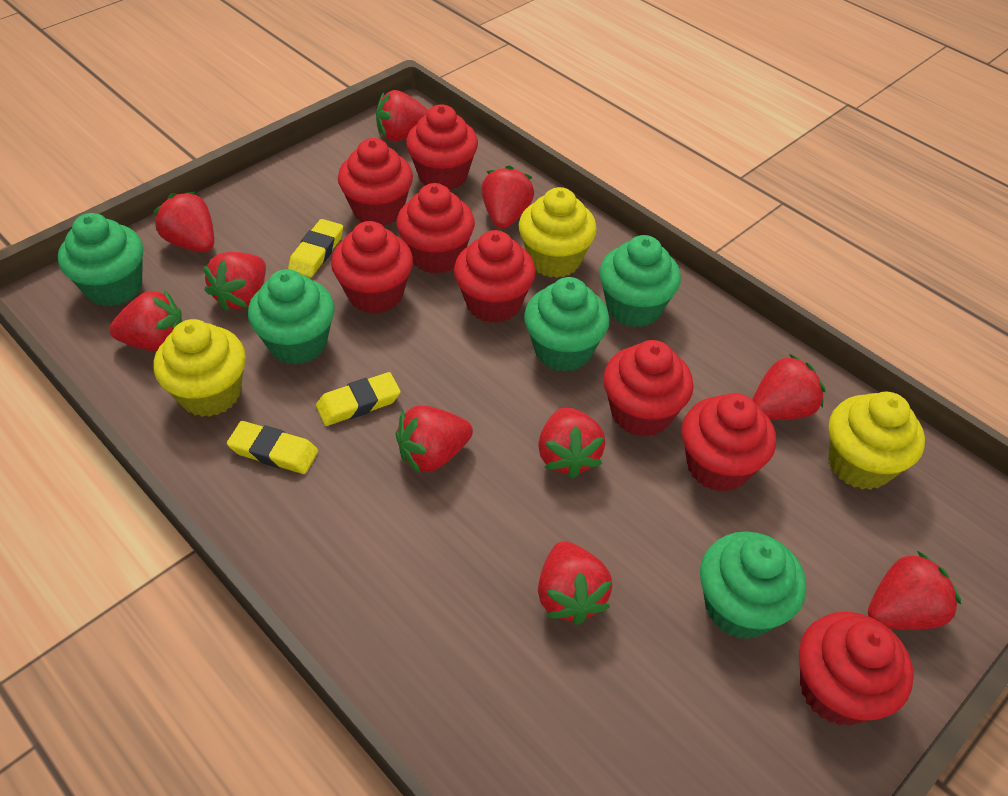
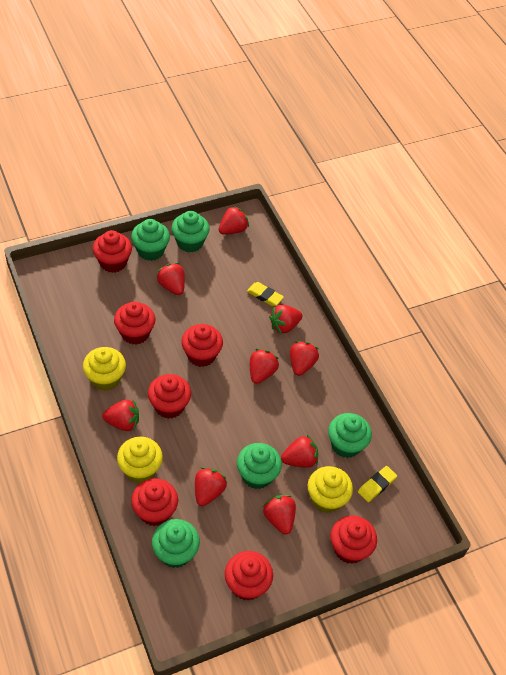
red cupcake: [331,221,413,314] [338,138,413,226] [396,183,475,274] [406,104,478,190] [454,230,536,323] [603,340,694,437] [682,393,776,492] [799,612,914,726] = 8 -> [93,230,132,273] [114,302,155,345] [131,478,178,526] [148,374,191,419] [181,324,223,367] [225,551,273,601] [330,516,377,564] = 7
red strawberry: [109,289,182,352] [153,192,214,252] [203,252,266,311] [376,90,428,141] [396,406,473,473] [481,166,534,229] [538,407,606,479] [538,541,612,625] [752,354,825,420] [868,551,961,630] = 10 -> [102,400,139,431] [156,263,185,295] [195,467,227,506] [219,206,249,235] [250,349,279,384] [263,495,296,534] [269,305,303,334] [281,435,318,468] [290,341,319,376] = 9
yellow eraser: [227,421,318,474] [288,219,343,277] [316,372,401,426] = 3 -> [247,282,284,306] [358,466,397,502] = 2

